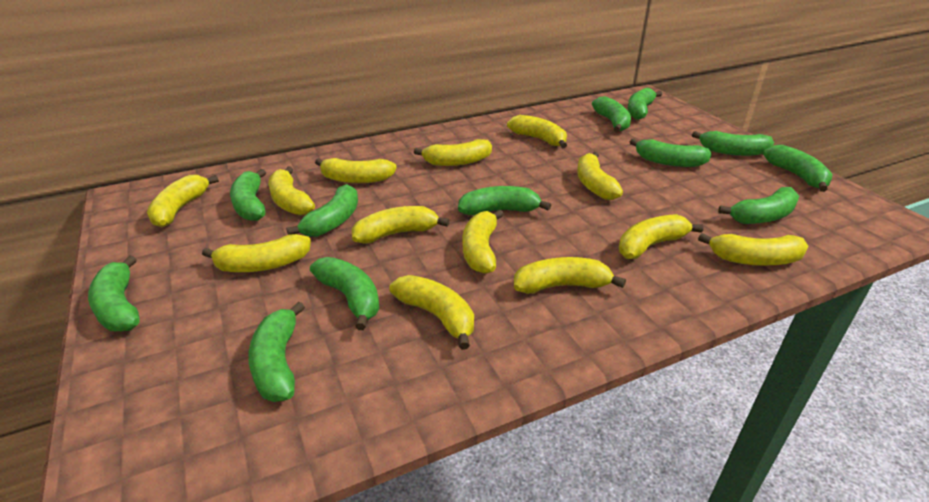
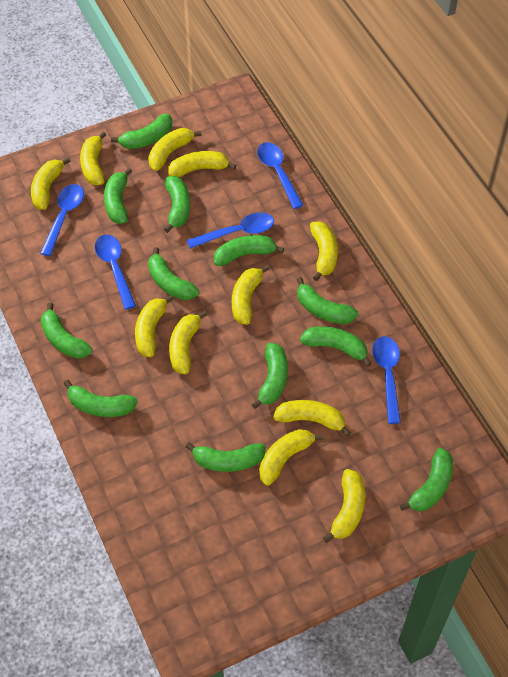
blue spoon: none = 0 -> [40,184,84,256] [95,235,136,310] [187,213,274,249] [257,142,304,209] [372,336,401,424] = 5
yellow banana: [147,175,219,227] [202,234,311,272] [268,166,315,215] [315,158,397,183] [352,206,450,244] [389,275,474,350] [414,139,492,166] [463,210,504,274] [507,115,567,148] [514,257,626,294] [577,152,623,200] [619,214,704,259] [698,233,808,266] = 13 -> [31,157,71,210] [80,132,106,185] [135,295,174,357] [148,128,201,171] [169,151,236,177] [169,311,207,374] [232,265,270,325] [259,429,324,486] [273,400,351,436] [310,221,338,281] [323,469,365,543] = 11

